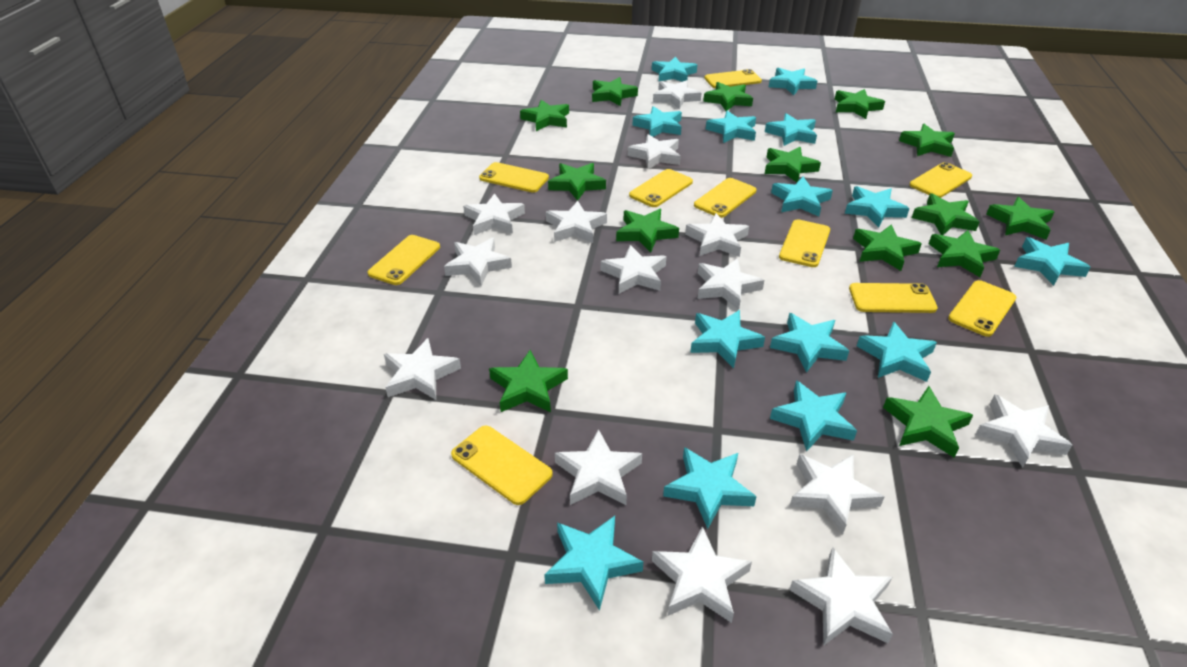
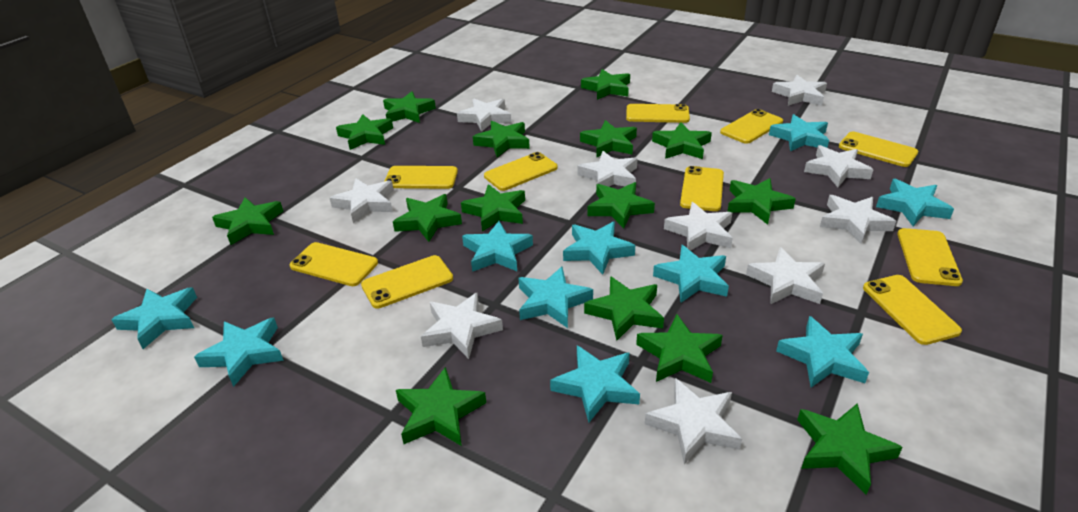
green star: [489,350,568,413] [520,100,569,131] [548,163,606,201] [592,77,638,106] [616,209,679,252] [703,82,753,111] [765,147,821,182] [835,89,885,119] [853,224,922,271] [883,386,973,458] [899,124,955,157] [912,193,979,235] [929,230,1000,277] [986,197,1054,240] = 14 -> [212,197,283,245] [336,114,393,150] [383,91,436,123] [393,194,462,242] [396,367,486,446] [461,184,525,231] [473,121,530,157] [580,120,637,158] [581,69,630,100] [584,276,664,341] [587,182,655,229] [636,314,723,383] [652,122,712,159] [727,178,796,225] [797,403,903,495] = 15
turquoise star: [544,516,643,611] [633,106,682,137] [652,57,697,82] [663,447,757,529] [690,310,765,368] [706,111,756,143] [765,113,817,146] [769,68,817,95] [770,313,849,373] [770,380,857,452] [771,177,833,216] [845,186,910,228] [857,322,937,382] [1014,237,1091,286] = 14 -> [111,287,197,349] [194,317,284,387] [462,221,533,272] [518,267,593,328] [550,345,640,423] [563,222,635,275] [653,245,729,303] [769,114,829,151] [776,316,869,387] [876,179,954,226] = 10
white star: [384,338,461,400] [444,238,512,286] [463,193,525,235] [546,201,607,243] [555,429,642,505] [601,245,666,294] [628,134,681,169] [652,526,752,623] [653,80,702,109] [685,213,749,257] [698,258,764,310] [789,547,893,646] [790,454,884,534] [975,394,1072,468] = 14 -> [330,178,394,223] [421,293,503,359] [457,98,511,132] [577,151,638,187] [645,378,742,464] [664,202,733,251] [746,247,825,304] [772,75,827,106] [804,145,873,187] [820,195,896,244] = 10

